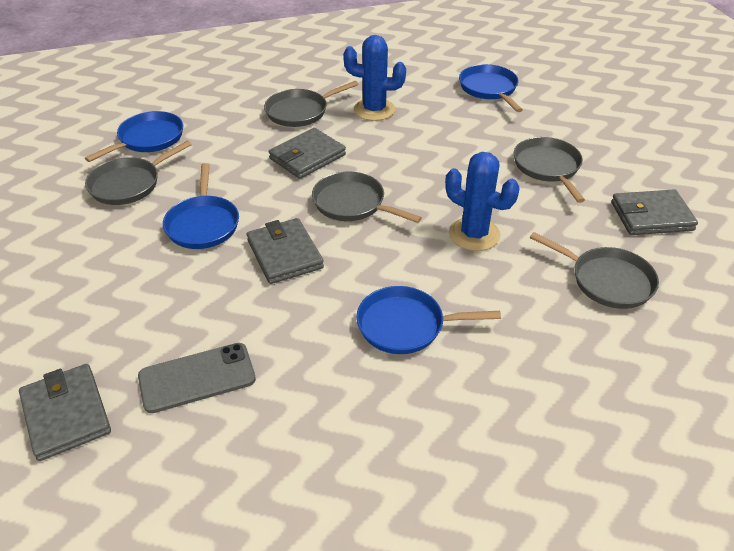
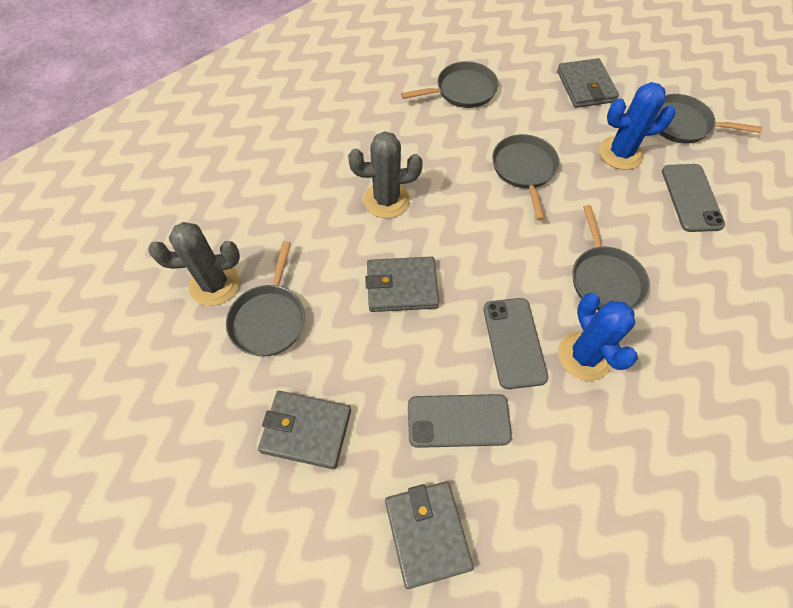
blue pan: [85,111,183,162] [163,163,239,249] [356,286,501,354] [459,64,523,112] = 4 -> none = 0
grey cactus: none = 0 -> [148,222,240,306] [348,131,423,218] = 2
grey phone: [138,343,256,413] = 1 -> [408,394,512,448] [483,298,548,389] [662,164,725,232] = 3

